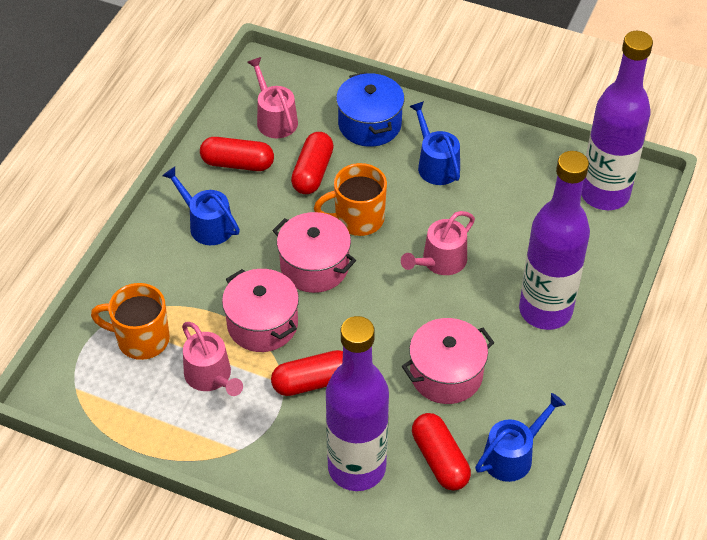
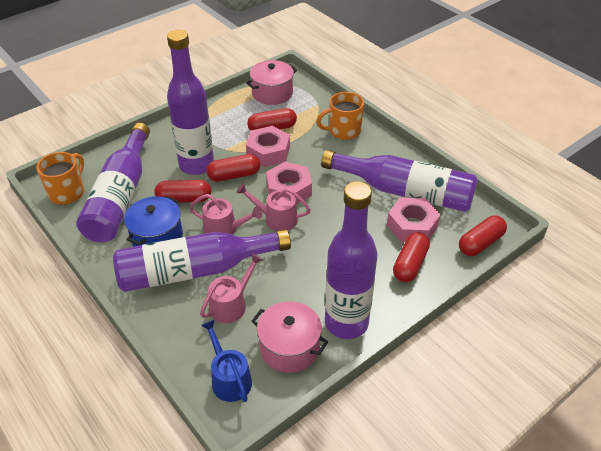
blue watering can: [162,166,240,245] [409,101,460,185] [475,393,566,482] = 3 -> [201,320,252,402] = 1
pink nut: none = 0 -> [246,126,290,167] [266,162,312,205] [387,197,441,242] = 3
pink pot: [222,269,299,352] [272,212,356,293] [402,318,495,404] = 3 -> [246,60,297,105] [252,301,328,373] = 2
purple bottle: [326,316,389,491] [519,151,590,330] [581,31,653,210] = 3 -> [76,123,150,242] [113,229,291,292] [167,30,214,175] [321,150,478,212] [325,181,378,339] = 5
red capsule: [200,137,274,171] [271,350,343,396] [291,132,334,194] [412,413,471,491] = 4 -> [154,180,211,203] [207,154,260,182] [247,108,297,131] [393,232,430,282] [459,215,507,256] = 5

